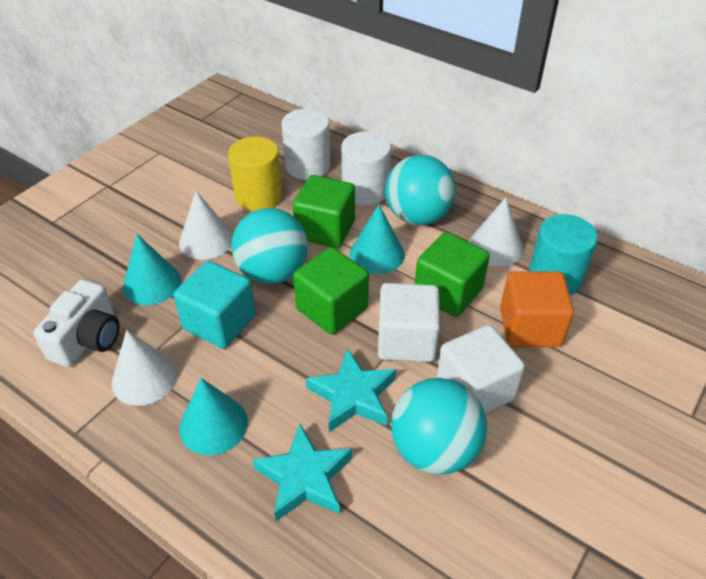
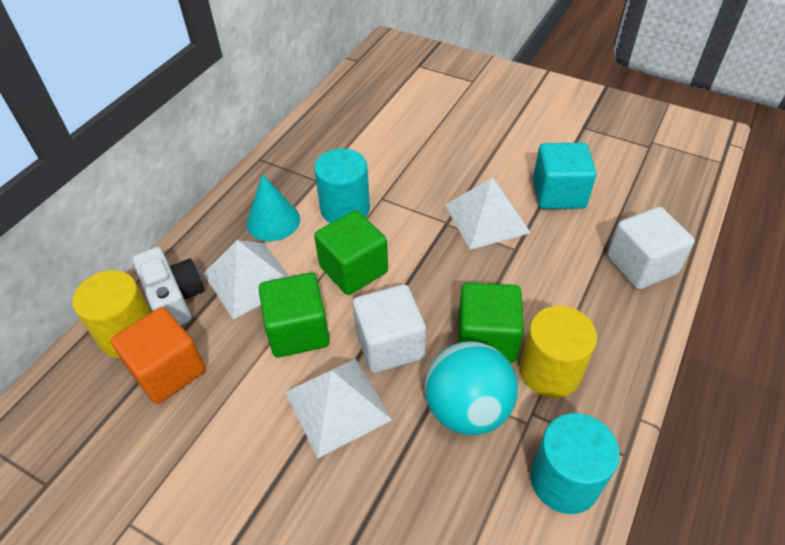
turquoise ball: [231,208,308,284] [385,155,456,225] [391,378,487,475] = 3 -> [425,341,518,435] = 1
turquoise cone: [123,234,181,305] [179,378,248,455] [350,205,405,274] = 3 -> [247,174,300,241] = 1
turquoise cylinder: [529,214,598,295] = 1 -> [314,149,370,223] [531,413,620,514] = 2
turquoise star: [253,424,352,521] [306,349,396,432] = 2 -> none = 0
white cone: [111,330,177,406] [179,191,233,259] [469,197,523,267] = 3 -> none = 0
white cylinder: [281,109,331,180] [341,132,391,206] = 2 -> none = 0
white pyramid: none = 0 -> [203,240,290,319] [285,359,392,459] [445,177,531,250] = 3
yellow cylinder: [228,137,283,211] = 1 -> [72,270,151,358] [520,306,597,398] = 2

